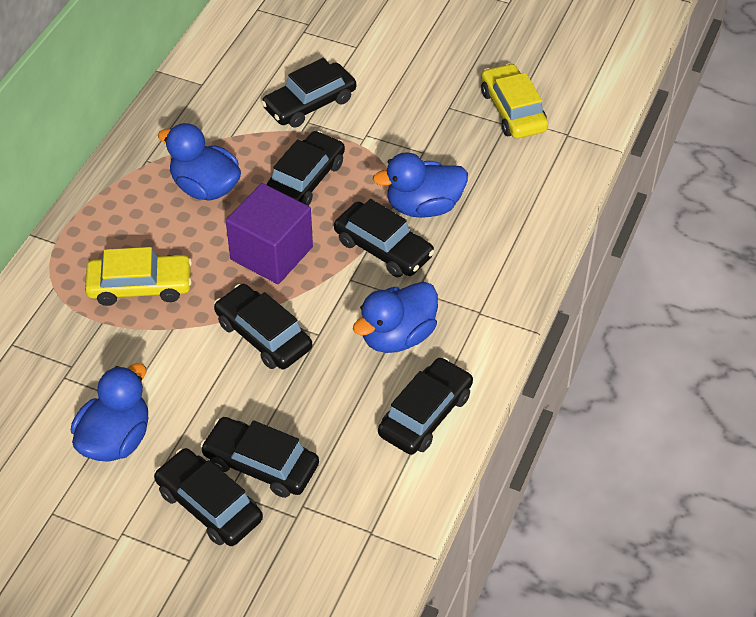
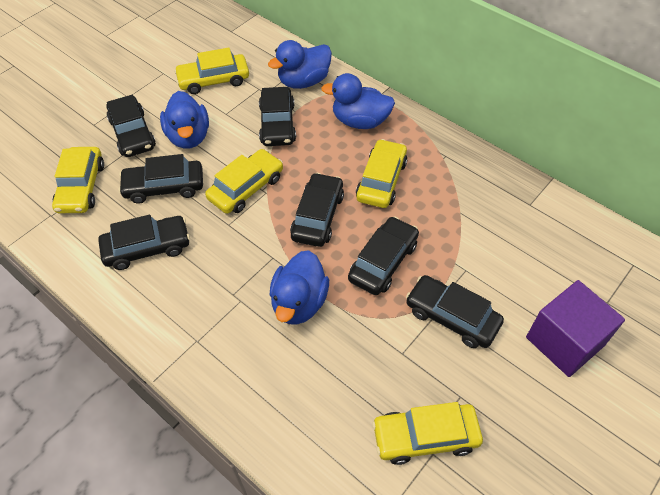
yellow car: [85,247,192,306] [481,63,548,139] = 2 -> [52,147,104,213] [174,48,249,94] [205,149,283,214] [356,139,407,208] [372,402,483,465] = 5

